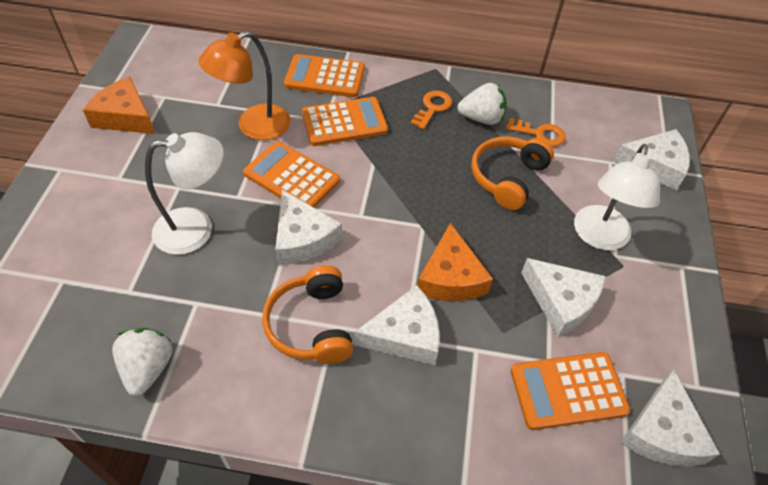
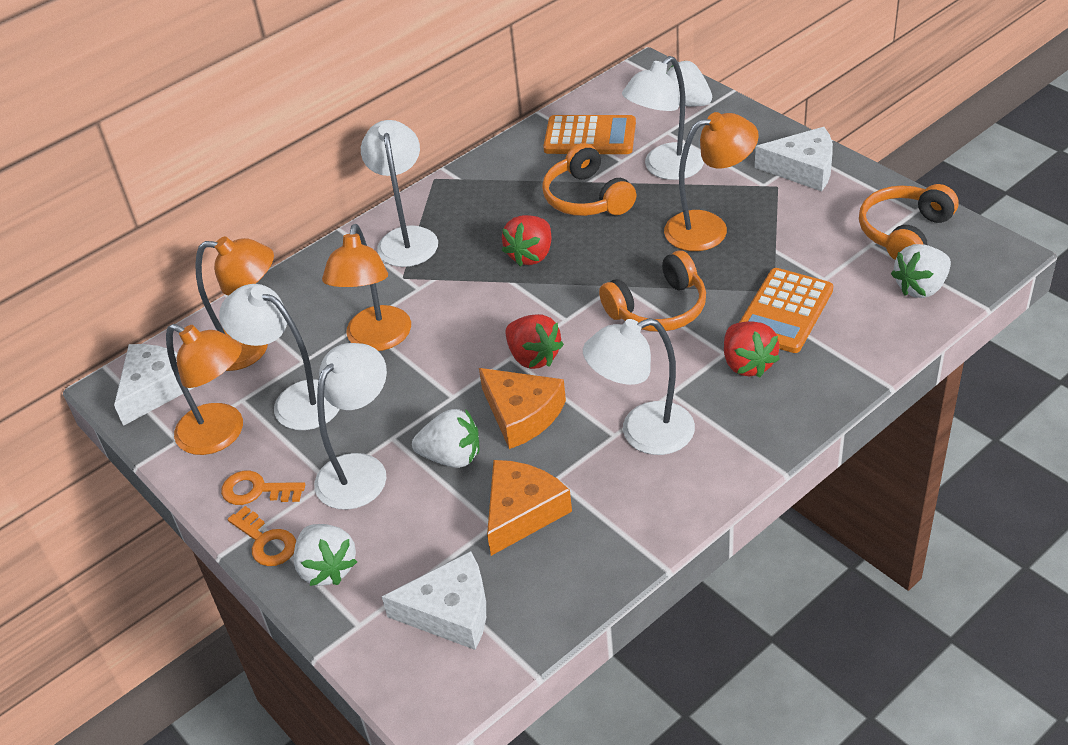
orange calculator: [243,141,340,208] [284,54,365,97] [302,97,388,146] [511,352,630,430] = 4 -> [543,115,636,154] [739,268,833,353] = 2
orange headphones: [262,265,353,364] [471,136,554,210] = 2 -> [542,143,636,216] [599,251,706,332] [859,184,958,260] = 3
orange lamp: [198,31,291,140] = 1 -> [166,324,243,455] [195,236,274,371] [322,224,411,351] [664,112,759,251] = 4
red strawberry: none = 0 -> [502,215,551,266] [505,314,564,369] [724,321,780,378] = 3
white cheese: [275,190,342,265] [355,285,440,365] [521,258,606,337] [613,129,690,191] [620,369,720,467] = 5 -> [114,344,195,426] [382,551,486,650] [755,127,833,191] = 3
white lamp: [145,132,224,255] [574,144,660,250] = 2 -> [219,284,340,430] [314,343,387,510] [361,120,438,267] [583,318,695,455] [622,56,704,180] = 5
white strawberry: [112,328,173,396] [457,83,507,125] = 2 -> [293,524,357,586] [412,409,479,468] [666,61,712,106] [891,244,951,298] = 4

